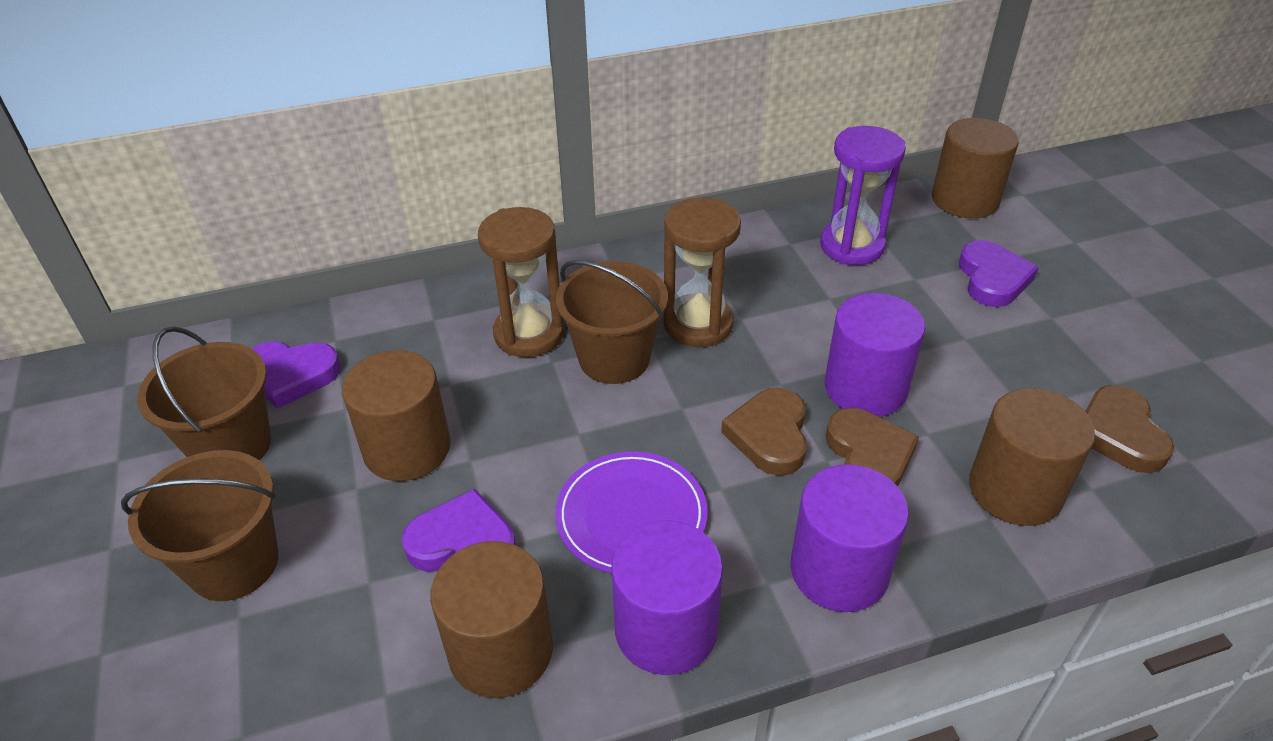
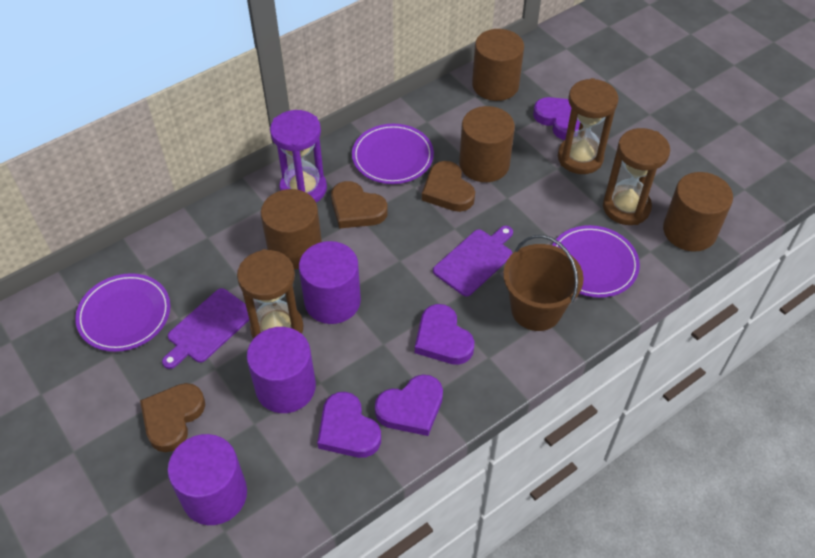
brown bucket: [121,450,278,601] [137,326,271,460] [556,260,668,384] = 3 -> [503,235,584,331] = 1
brown hourglass: [478,207,564,357] [663,197,741,347] = 2 -> [237,249,303,339] [558,78,619,174] [603,128,670,225] = 3
purple cutting board: none = 0 -> [162,288,249,369] [433,226,513,296] = 2
purple heart: [251,341,341,409] [402,489,516,572] [959,240,1039,307] = 3 -> [317,392,381,458] [375,374,443,436] [415,304,474,365] [533,97,580,140] = 4
purple plate: [555,451,708,573] = 1 -> [75,273,171,352] [352,124,434,184] [552,225,640,298] = 3

